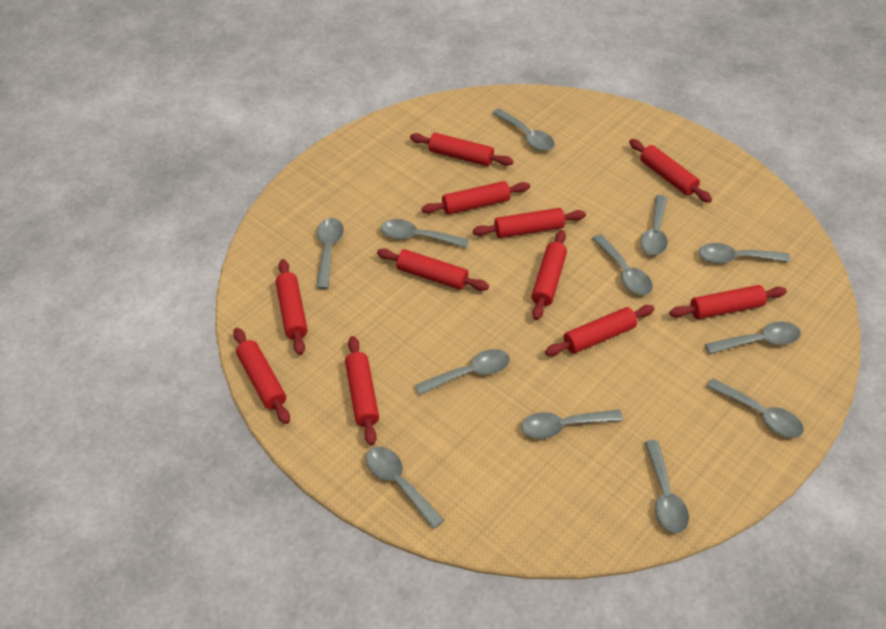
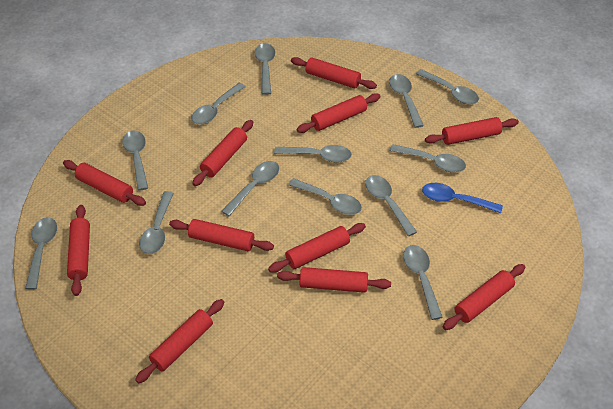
blue spoon: none = 0 -> [422,183,503,213] = 1
grey spoon: [316,218,344,289] [366,447,444,529] [381,219,469,248] [415,349,510,395] [493,108,555,151] [521,410,623,439] [592,234,653,295] [640,195,668,255] [645,440,689,533] [699,243,791,264] [705,322,801,354] [707,378,804,438] = 12 -> [25,217,57,290] [122,130,148,190] [139,191,174,254] [191,83,246,125] [221,161,279,216] [255,43,275,95] [274,145,352,162] [288,178,362,215] [365,175,417,236] [389,74,424,128] [390,144,466,173] [403,245,443,320] [416,69,479,105] = 13

